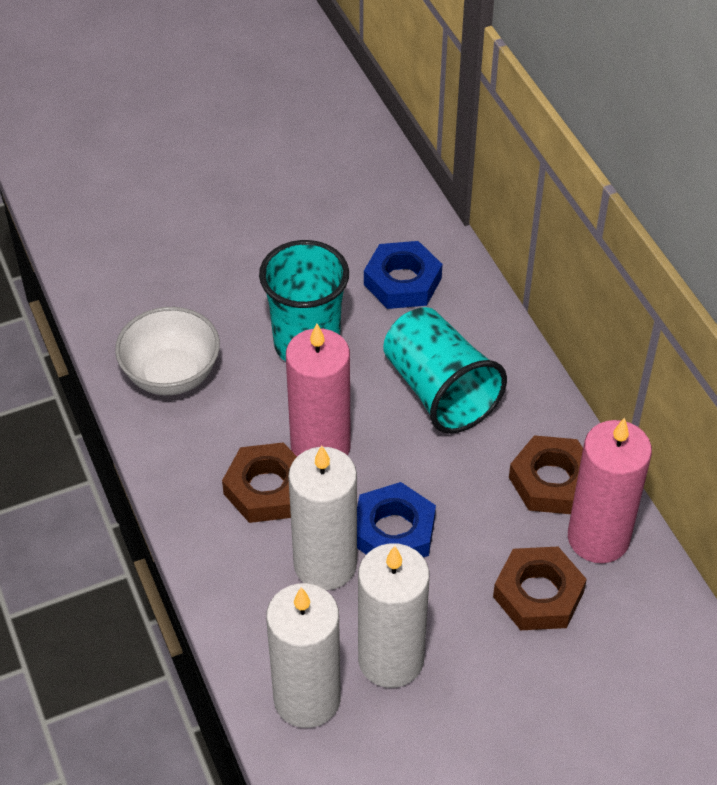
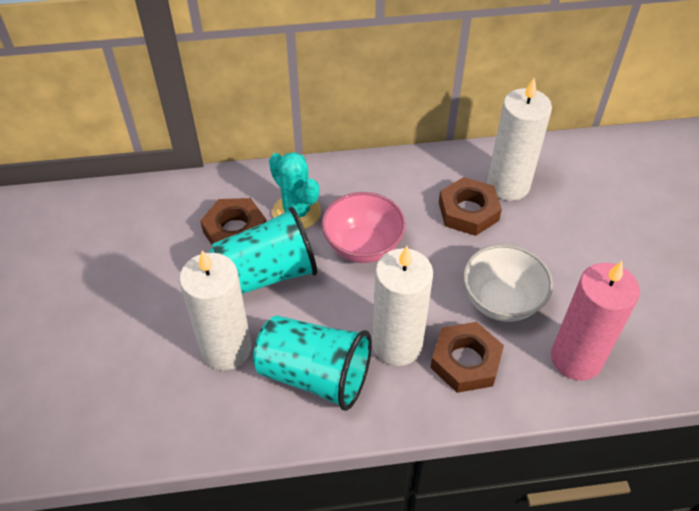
blue nut: [357,482,436,558] [364,241,442,309] = 2 -> none = 0
pink bowl: none = 0 -> [322,192,406,263] = 1
pink candle: [286,323,351,456] [568,418,652,563] = 2 -> [551,261,640,380] = 1
turquoise cactus: none = 0 -> [269,152,321,229] = 1

